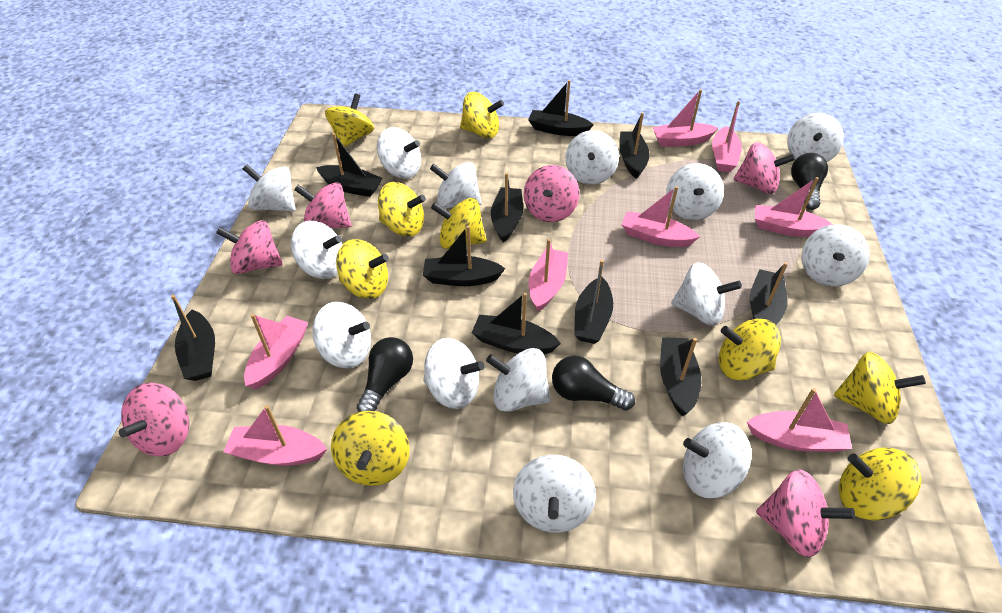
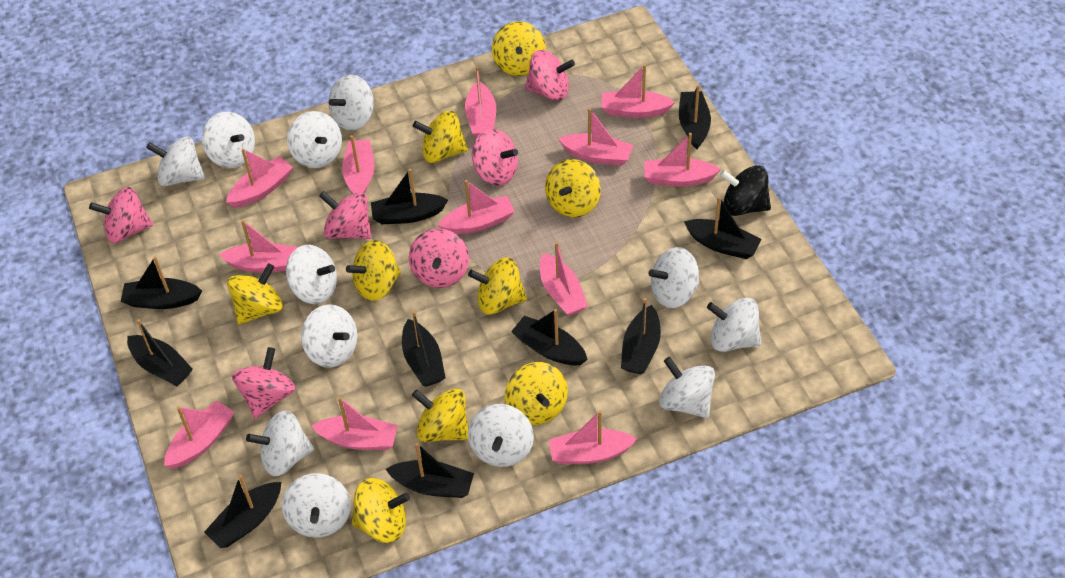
black light bulb: [357,337,413,412] [552,356,635,411] [791,153,828,210] = 3 -> none = 0
black spinning top: none = 0 -> [720,165,771,216] = 1
pink boat: [223,405,327,466] [244,314,308,389] [529,239,568,312] [621,186,700,247] [652,89,718,146] [712,101,742,172] [747,388,852,452] [755,177,833,237] = 8 -> [164,401,235,469] [219,220,298,273] [226,148,293,208] [312,397,398,450] [342,135,375,194] [438,180,515,234] [465,66,496,138] [540,242,588,316] [549,410,637,464] [558,108,633,166] [601,64,675,118] [644,133,721,187] = 12
white spinning top: [243,164,296,212] [291,221,342,279] [312,302,371,369] [377,127,421,179] [423,338,484,409] [430,162,482,209] [486,348,551,412] [513,455,596,533] [565,130,619,185] [666,163,724,220] [671,263,742,326] [683,422,752,498] [787,113,844,162] [801,224,870,286] = 14 -> [146,136,205,186] [202,112,255,168] [246,410,314,476] [282,473,351,538] [286,245,337,305] [287,111,342,168] [301,304,357,368] [328,75,374,131] [468,404,534,467] [648,247,700,308] [659,357,715,418] [707,298,761,352] = 12

